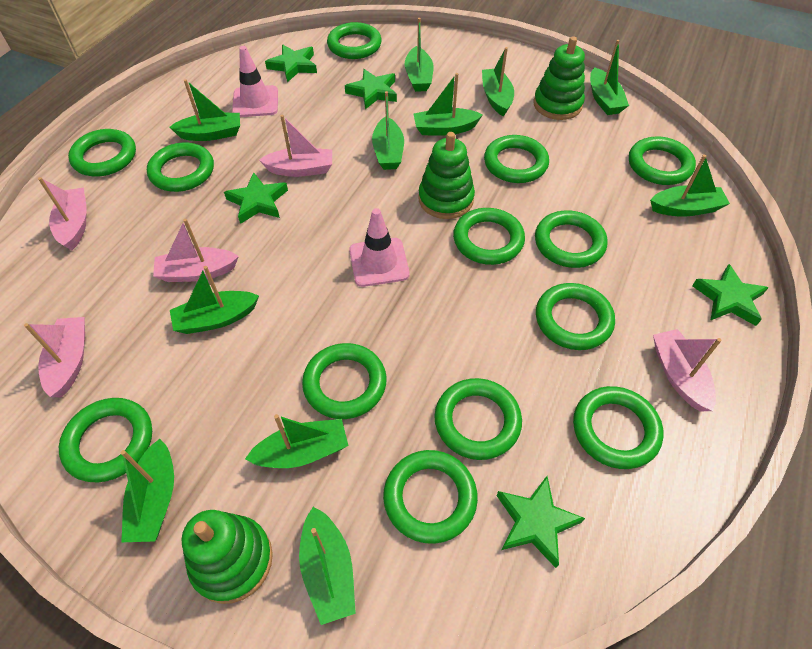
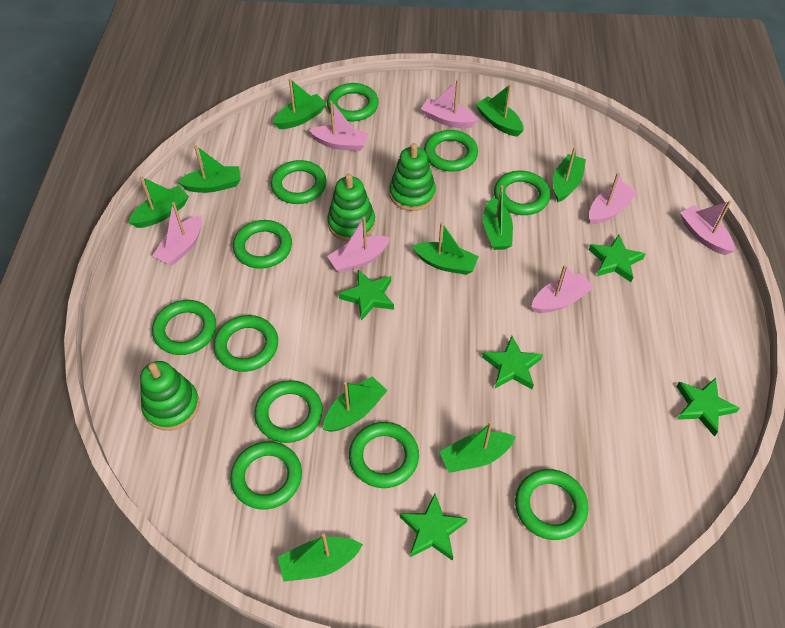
green boat: [121,439,174,542] [170,79,240,141] [170,266,259,334] [245,414,349,468] [299,507,356,625] [372,91,404,170] [405,18,434,92] [413,73,482,135] [482,47,514,117] [590,40,629,115] [650,155,730,217] = 11 -> [128,176,189,228] [178,145,241,193] [273,79,327,129] [278,534,363,582] [323,376,388,432] [413,222,479,275] [440,421,516,473] [476,84,523,137] [483,185,513,250] [553,147,586,202] = 10
green ring: [59,398,152,482] [68,129,136,177] [147,142,214,192] [302,343,387,419] [327,22,382,59] [383,450,478,544] [434,378,522,460] [453,208,525,265] [484,135,549,183] [535,211,608,268] [536,283,615,350] [573,386,664,469] [629,136,696,185] = 13 -> [152,300,216,355] [214,315,278,372] [230,441,302,510] [233,220,292,269] [254,380,323,443] [271,160,327,204] [327,83,379,121] [349,422,419,488] [424,130,478,172] [494,171,551,215] [515,469,588,540] = 11
pink boat: [24,317,85,398] [38,177,87,250] [153,219,239,282] [259,115,332,177] [653,329,722,411] = 5 -> [152,202,202,266] [309,101,369,151] [327,217,390,273] [421,79,478,128] [531,265,594,313] [589,173,638,225] [680,200,735,255] = 7
pink traffic cone: [232,46,278,117] [349,208,410,287] = 2 -> none = 0

